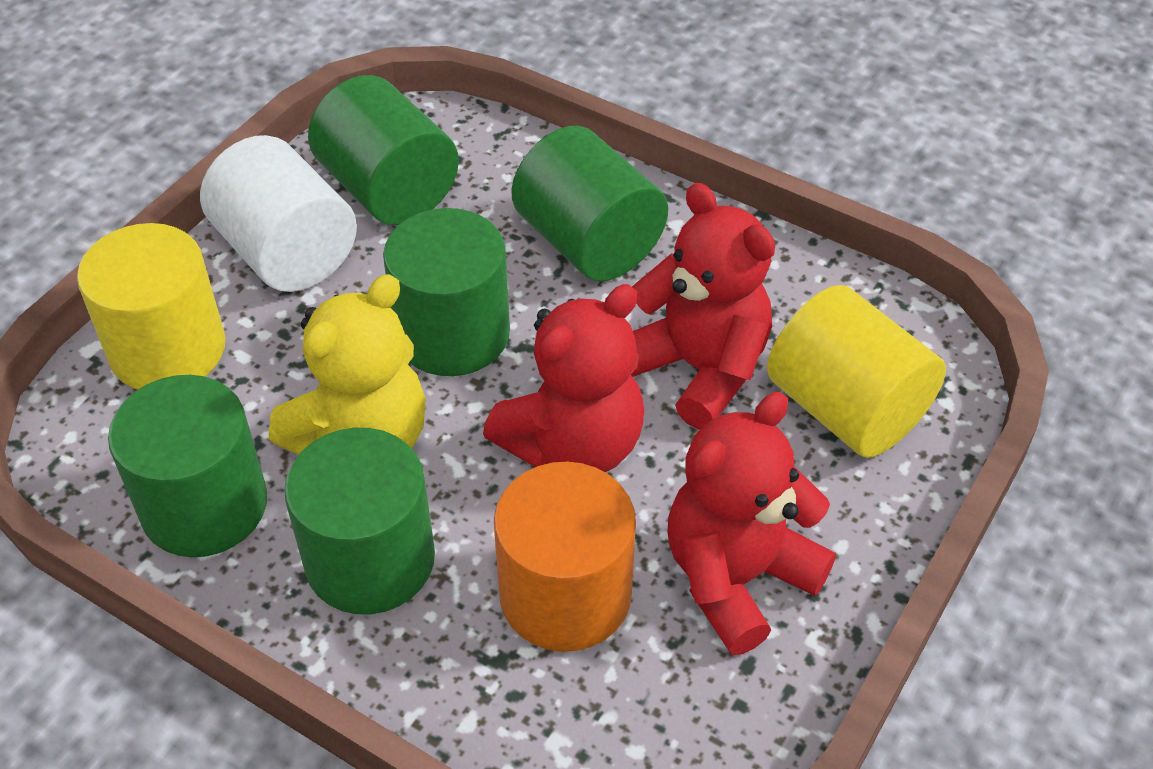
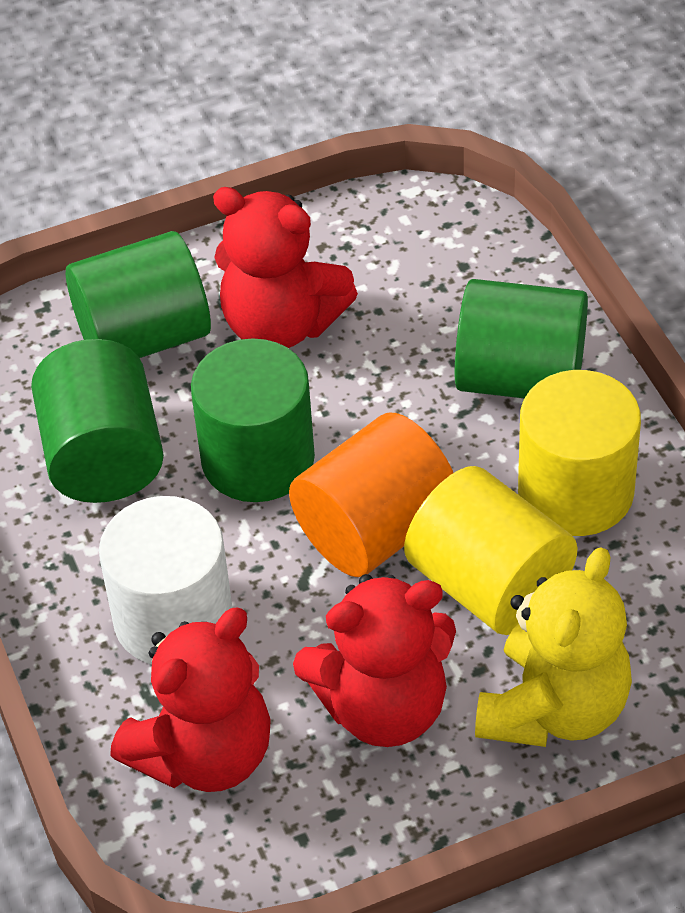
green cylinder: [108,375,267,557] [284,428,435,614] [308,75,459,225] [383,208,510,376] [511,126,668,281] = 5 -> [31,339,164,503] [66,231,211,358] [191,338,315,502] [455,279,588,398] = 4

